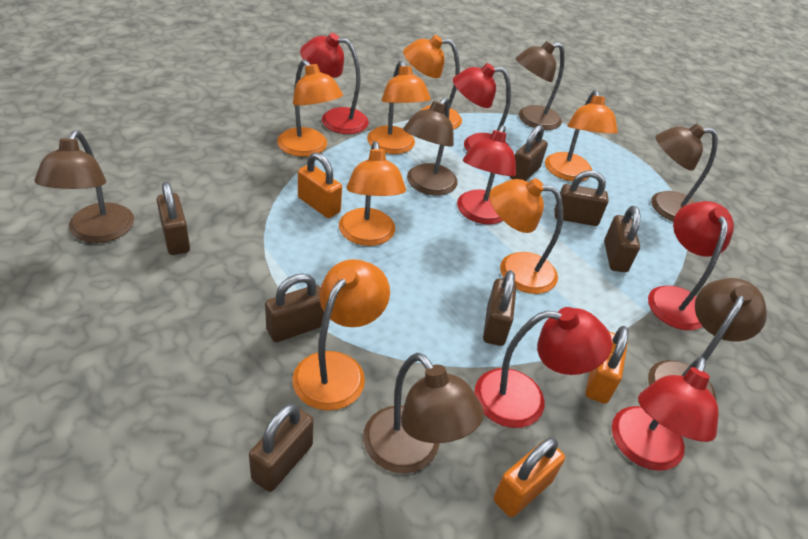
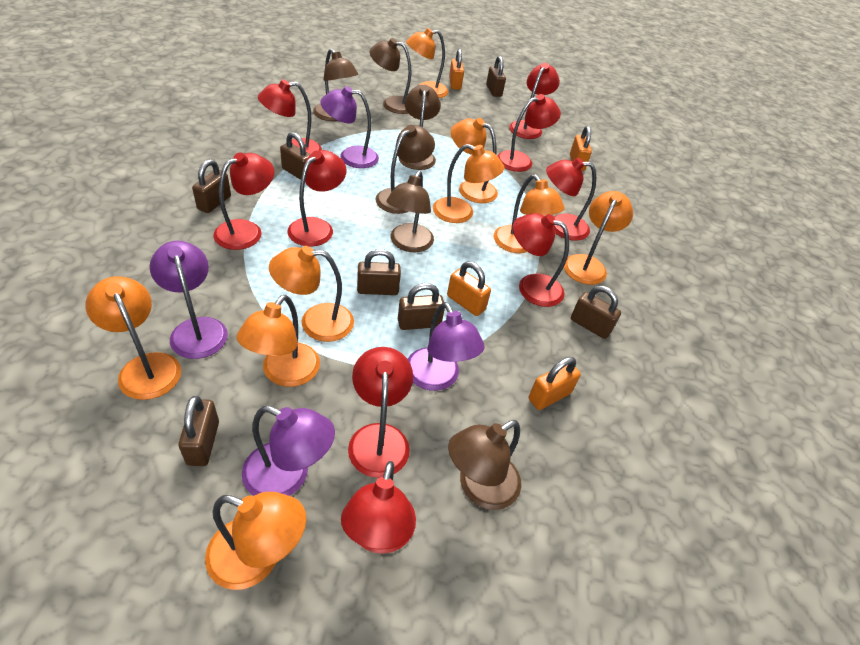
orange lamp: [277,59,343,157] [292,259,390,410] [339,141,406,246] [367,60,431,154] [403,35,462,130] [489,178,563,294] [545,90,618,181] = 7 -> [85,276,181,400] [205,492,306,590] [237,295,320,387] [269,246,354,342] [406,28,448,98] [433,144,505,223] [451,118,498,203] [493,175,565,253] [564,191,633,285] = 9
orange padlock: [298,152,342,218] [493,437,565,517] [586,326,629,404] = 3 -> [447,261,491,316] [449,49,464,90] [529,357,581,410] [570,126,592,171] = 4
purple lamp: none = 0 -> [150,241,228,359] [242,406,335,496] [320,86,379,168] [408,302,485,391] = 4
red lamp: [300,33,369,134] [453,63,511,152] [457,125,516,224] [474,307,612,428] [612,356,719,471] [648,201,734,330] = 6 -> [213,152,274,250] [258,80,322,154] [287,150,347,247] [341,461,416,554] [348,347,413,478] [497,94,561,172] [509,63,560,139] [513,213,569,307] [546,158,596,241] = 9

